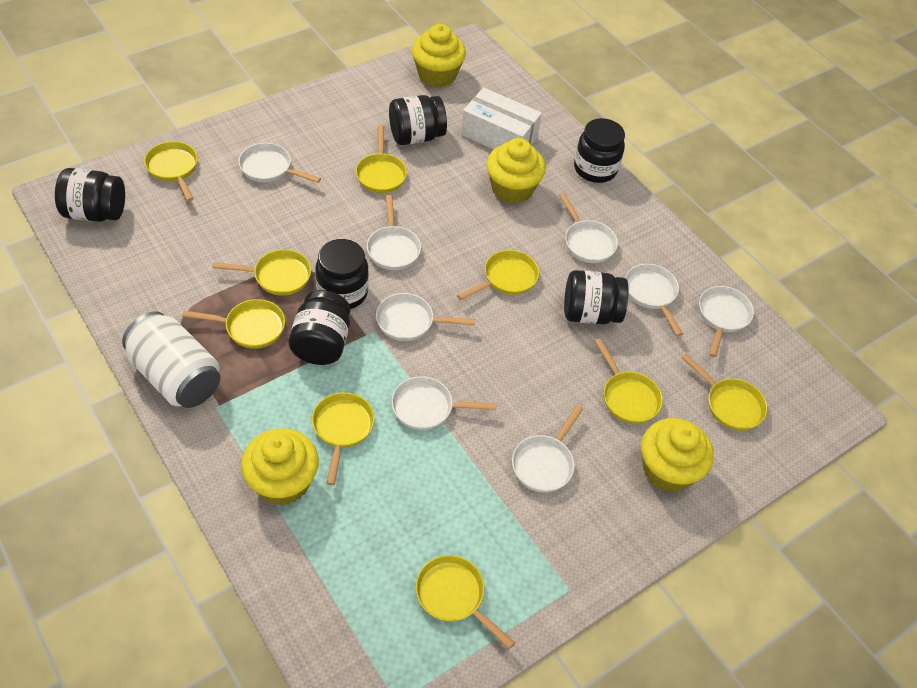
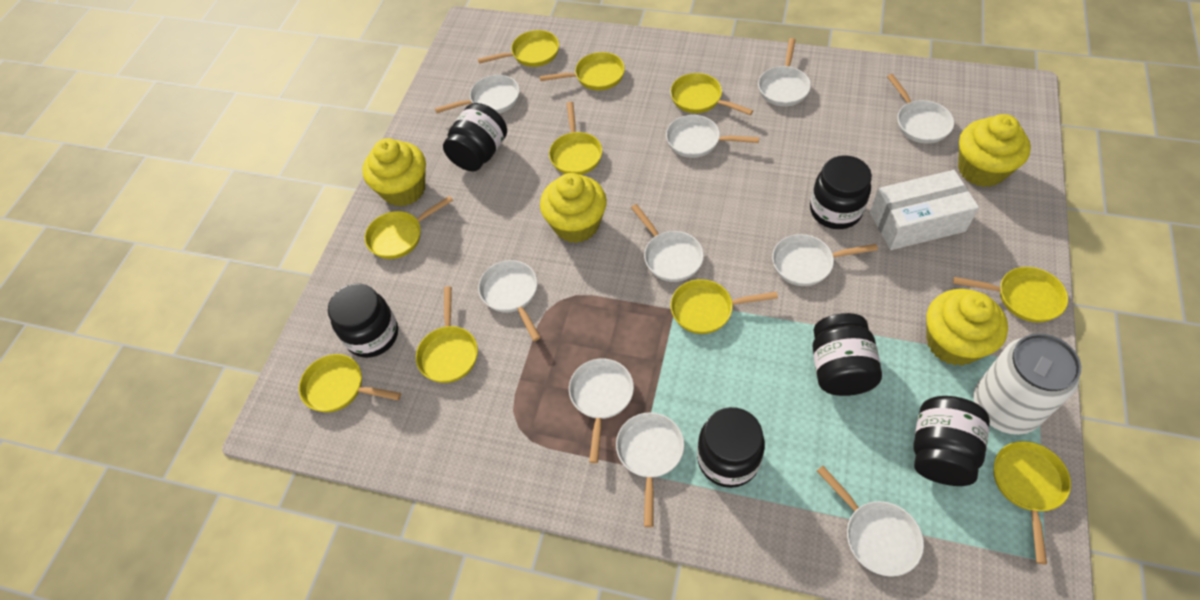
white pan: [238,143,321,183] [367,195,421,270] [376,293,475,341] [392,376,497,430] [512,405,583,493] [559,193,618,263] [625,264,683,336] [699,286,754,357] = 8 -> [435,75,520,113] [478,260,541,341] [569,358,634,463] [616,412,684,527] [631,204,704,282] [666,115,759,158] [758,38,811,107] [772,234,878,286] [817,466,924,577] [887,74,954,144] = 10
yellow pan: [144,141,198,201] [182,299,285,349] [213,249,311,296] [312,392,375,485] [356,125,407,193] [416,555,515,649] [457,250,539,300] [595,338,663,424] [681,353,768,431] = 9 -> [299,354,401,412] [365,196,453,259] [416,286,478,383] [478,30,559,67] [540,52,625,91] [549,102,602,175] [670,73,753,115] [670,279,778,334] [953,267,1068,323] [993,441,1071,564] = 10

